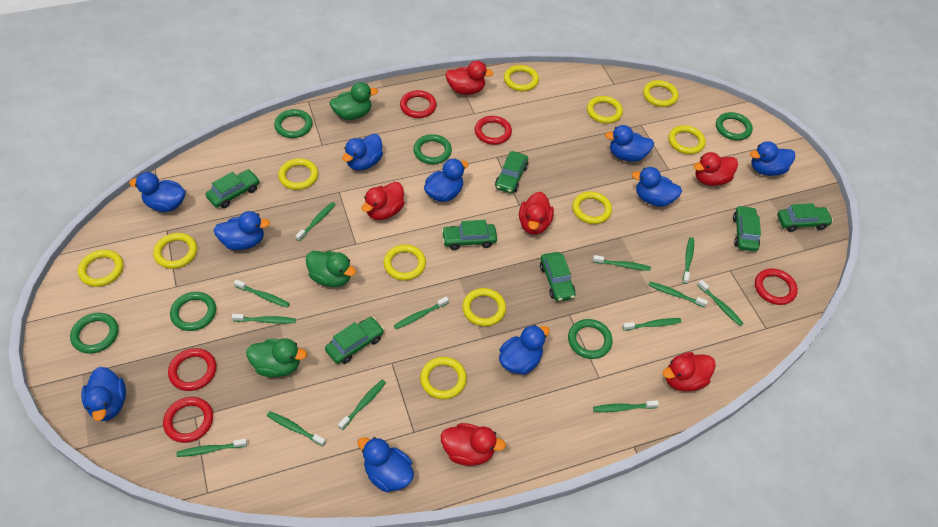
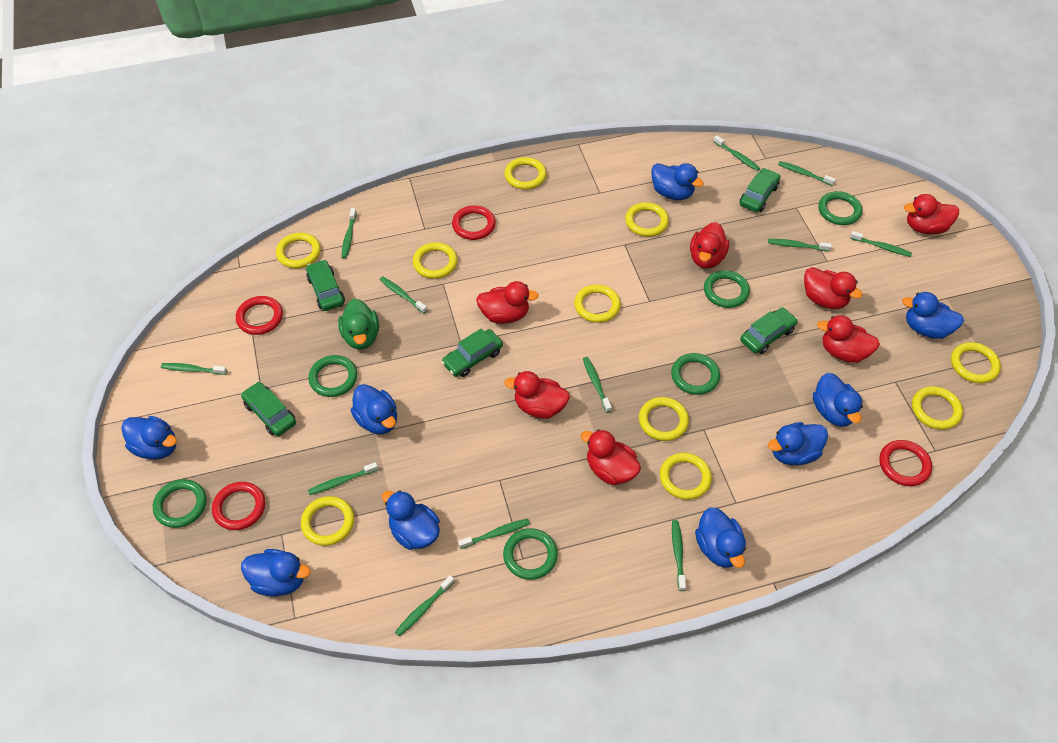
blue duck: [81,367,126,421] [129,172,186,212] [214,211,270,250] [342,134,383,171] [357,437,414,492] [424,159,469,202] [499,325,550,375] [605,125,654,162] [631,167,682,207] [750,141,795,176] = 10 -> [121,416,177,460] [241,549,311,597] [351,384,397,434] [382,490,440,550] [651,163,704,200] [695,507,746,568] [768,422,828,465] [813,373,863,427] [902,292,964,339] = 9
green car: [206,169,260,208] [325,317,384,364] [442,220,497,250] [495,151,528,194] [540,252,576,302] [733,205,761,252] [777,203,833,232] = 7 -> [241,382,296,436] [306,259,345,311] [441,329,503,377] [740,168,780,212] [740,307,798,354] = 5
green duck: [246,338,307,377] [306,251,356,287] [329,82,378,120] = 3 -> [338,299,379,349] = 1
green toothbrush: [176,439,247,457] [232,314,296,324] [234,279,290,308] [267,411,326,446] [295,202,336,241] [338,380,386,430] [394,297,449,329] [593,255,651,271] [593,400,659,412] [622,318,682,331] [648,282,708,308] [682,237,694,284] [697,280,744,326] = 13 -> [161,363,227,375] [308,462,378,495] [342,208,357,258] [380,277,427,313] [395,575,454,637] [458,519,530,549] [583,357,612,413] [672,520,686,591] [713,135,760,171] [768,239,832,252] [778,161,836,186] [850,231,912,257] = 12
red duck: [362,182,404,220] [441,423,506,466] [445,61,494,95] [519,192,554,235] [662,352,716,391] [694,152,738,186] = 6 -> [476,281,539,324] [504,371,570,419] [581,429,641,485] [690,222,729,268] [804,267,863,309] [817,315,880,363] [904,194,959,234] = 7
red ring: [163,397,213,443] [168,348,216,391] [400,90,437,118] [475,116,512,145] [755,268,798,305] = 5 -> [212,482,265,530] [236,296,283,335] [452,205,496,240] [879,440,932,486] = 4
yellow ring: [78,250,123,287] [153,233,197,269] [278,158,318,190] [384,244,426,281] [420,357,467,399] [462,288,506,326] [504,65,539,91] [572,191,612,224] [587,96,623,124] [643,80,679,107] [668,125,706,154] = 11 -> [276,233,321,268] [301,496,354,546] [413,242,458,279] [504,157,547,190] [574,284,621,323] [625,202,669,237] [639,397,689,441] [660,453,712,500] [912,386,963,430] [951,342,1001,383] = 10

